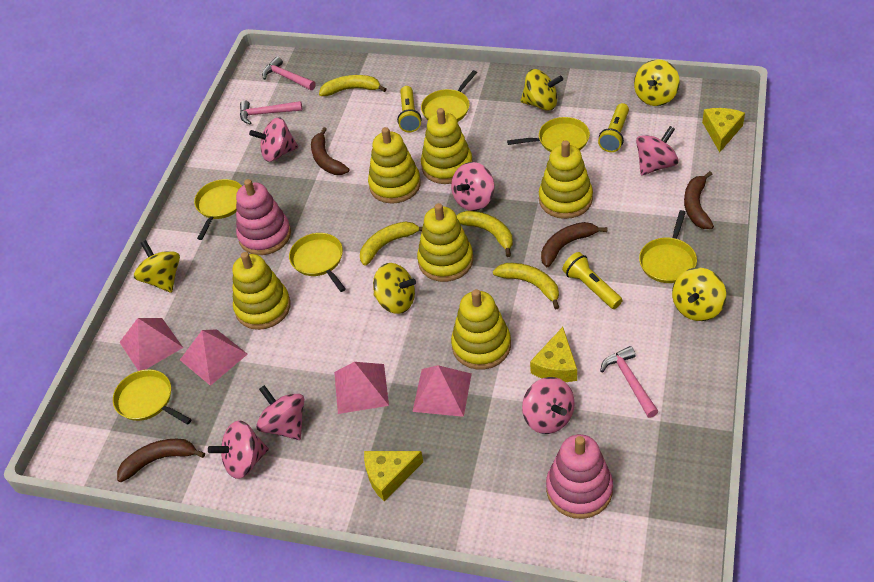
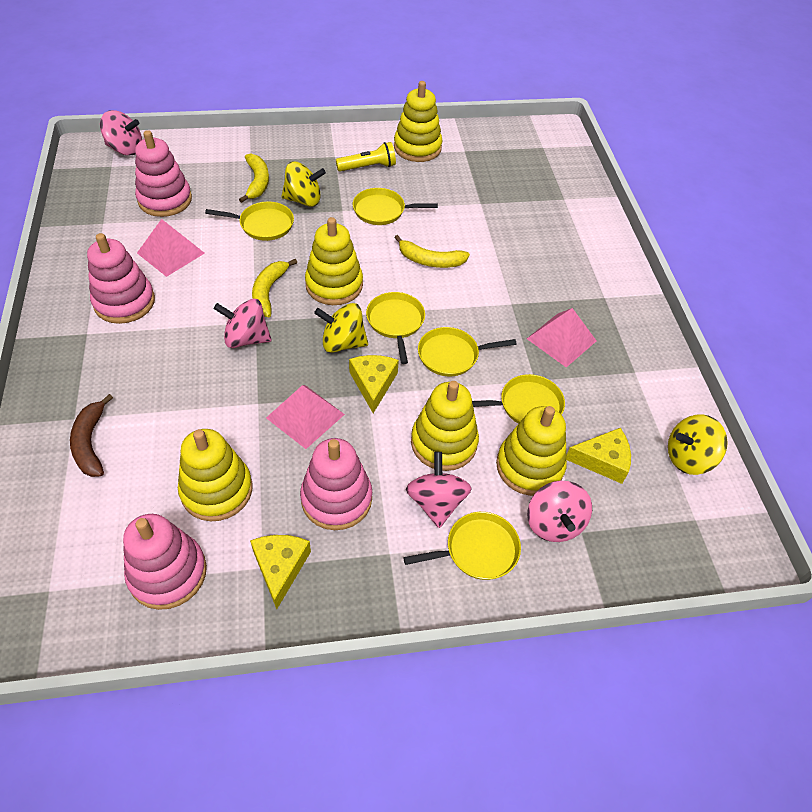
brown banana: [117,439,205,482] [311,127,349,175] [541,222,608,267] [684,171,714,229] = 4 -> [70,394,113,477] = 1
pink hammer: [240,100,302,124] [262,56,316,90] [600,346,659,418] = 3 -> none = 0
pink pyramid: [120,318,183,371] [180,329,247,386] [334,362,389,414] [412,365,472,417] = 4 -> [137,219,205,277] [266,385,345,449] [527,308,597,367] = 3
pink spinning top: [208,420,269,479] [249,117,298,162] [256,385,304,440] [451,162,494,211] [522,377,575,434] [636,126,679,176] = 6 -> [100,110,142,156] [214,299,272,348] [406,452,472,528] [527,481,592,542] = 4
pink stacking toy: [236,179,291,255] [546,434,613,519] = 2 -> [87,233,155,324] [123,514,207,610] [135,130,192,217] [300,438,372,530] = 4
yellow banana: [319,75,386,96] [360,221,422,266] [456,211,513,257] [493,263,559,310] = 4 -> [239,153,269,203] [252,259,297,317] [394,235,470,268] = 3
yellow flashlight: [397,86,421,132] [562,252,623,309] [598,103,629,152] = 3 -> [336,142,396,172] = 1
yellow spinning top: [134,240,180,293] [373,263,416,314] [521,69,563,111] [634,59,680,106] [672,268,726,321] = 5 -> [281,161,326,207] [314,303,368,353] [668,414,728,475] = 3
yellow stacking toy: [232,252,291,330] [368,127,421,204] [417,203,473,282] [421,108,473,184] [451,289,511,370] [539,140,593,219] = 6 -> [178,429,252,521] [305,217,363,305] [394,81,443,162] [411,381,479,471] [496,406,567,496] = 5

